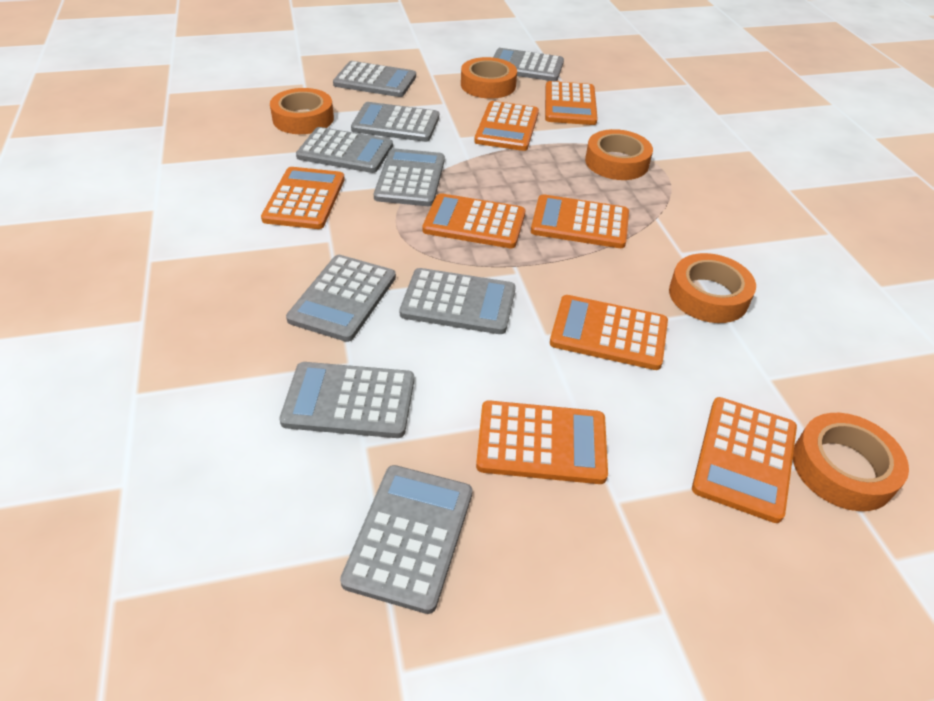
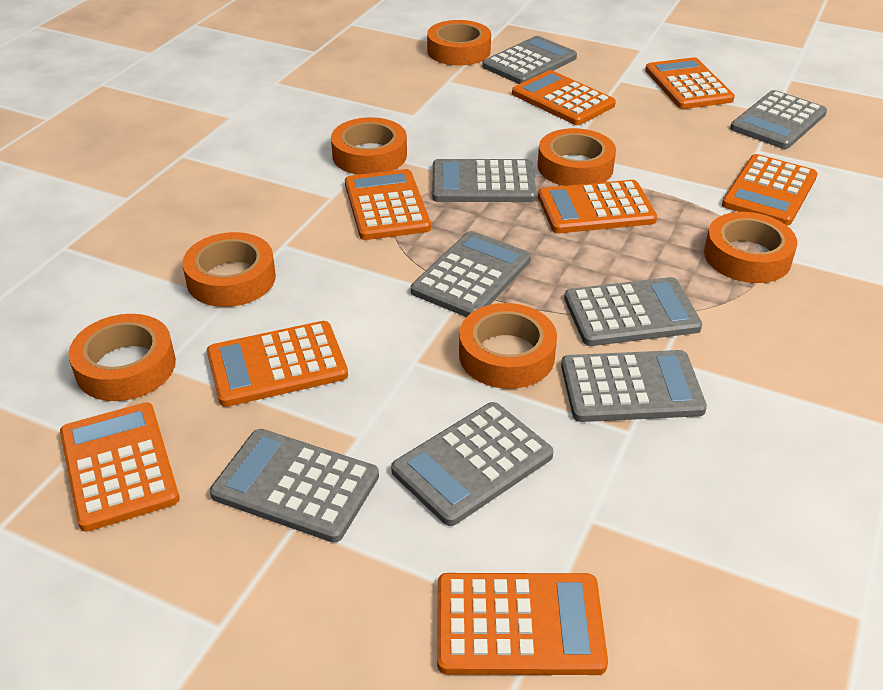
grey calculator: [279,362,414,438] [286,255,396,342] [296,127,393,173] [333,61,416,97] [340,465,472,614] [351,102,439,142] [374,148,445,206] [400,268,516,334] [493,48,564,81] = 9 -> [210,429,379,543] [391,402,554,526] [411,231,531,317] [433,159,537,202] [482,36,577,84] [561,350,707,422] [564,277,702,346] [730,90,827,149] = 8
orange tape: [270,88,334,134] [461,57,517,99] [585,129,653,180] [669,253,756,323] [793,413,909,511] = 5 -> [68,314,176,401] [182,232,276,307] [331,117,407,175] [427,20,491,65] [459,303,557,389] [538,128,616,186] [704,212,798,283] = 7

